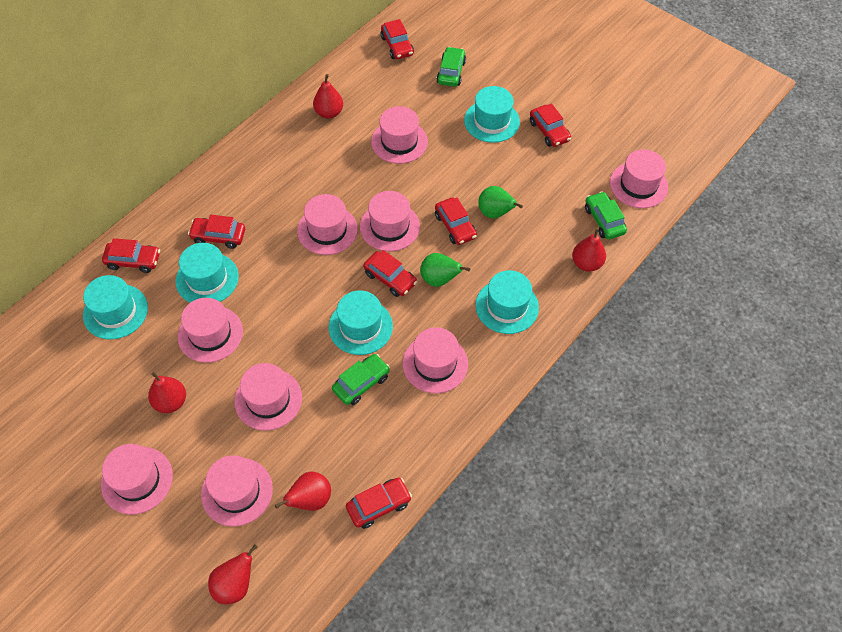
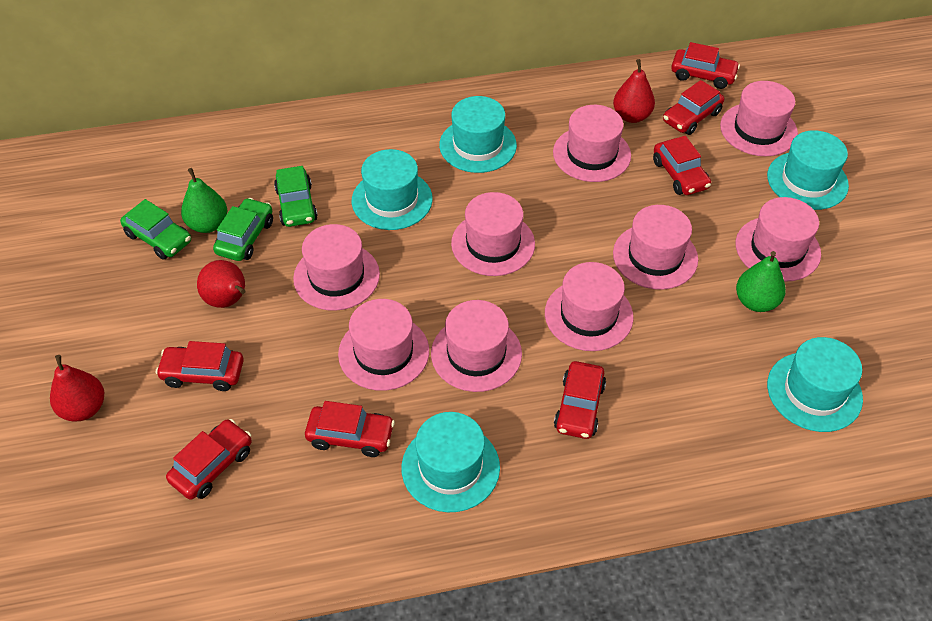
red pear: [148,372,186,413] [208,544,258,604] [275,472,331,511] [313,74,343,119] [572,228,606,272] = 5 -> [50,355,104,421] [197,260,246,308] [613,59,655,123] = 3

